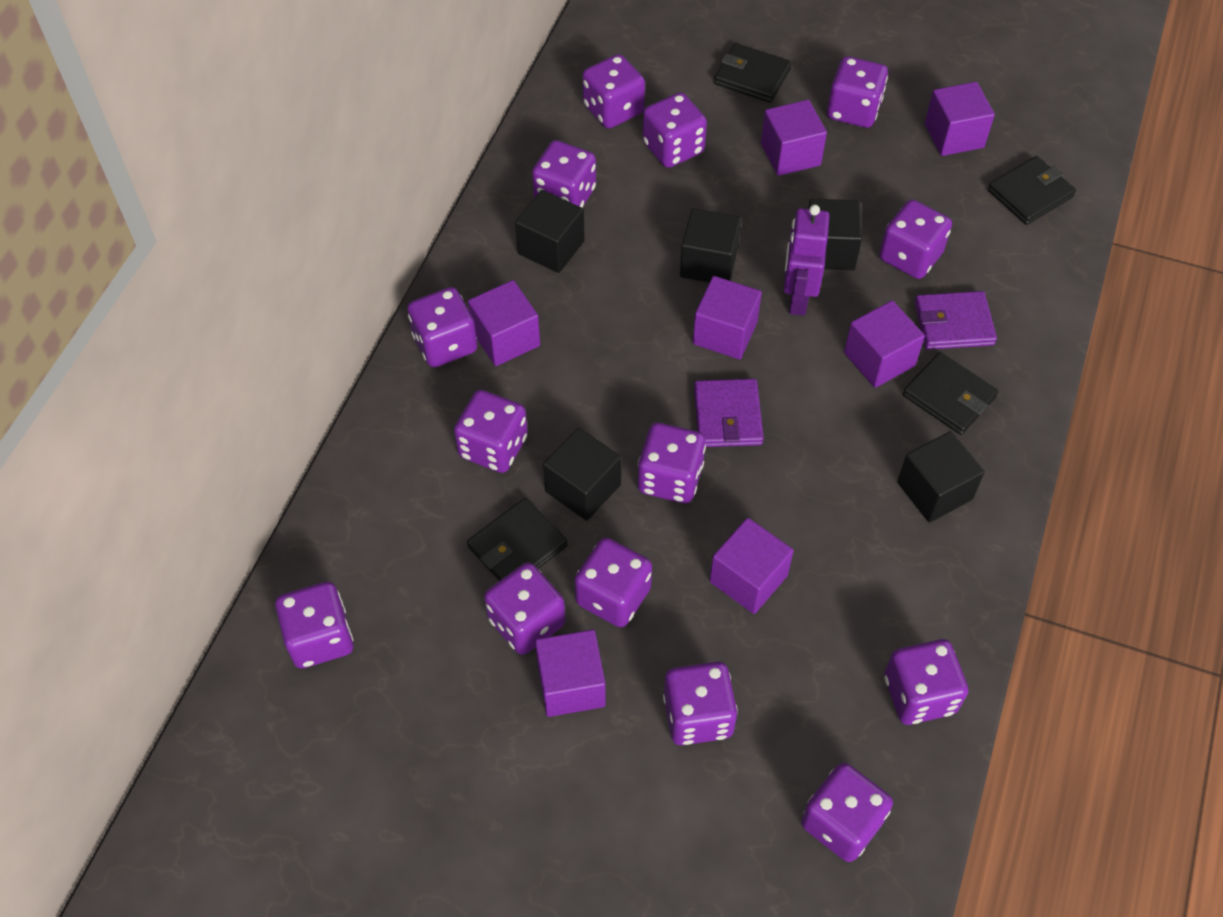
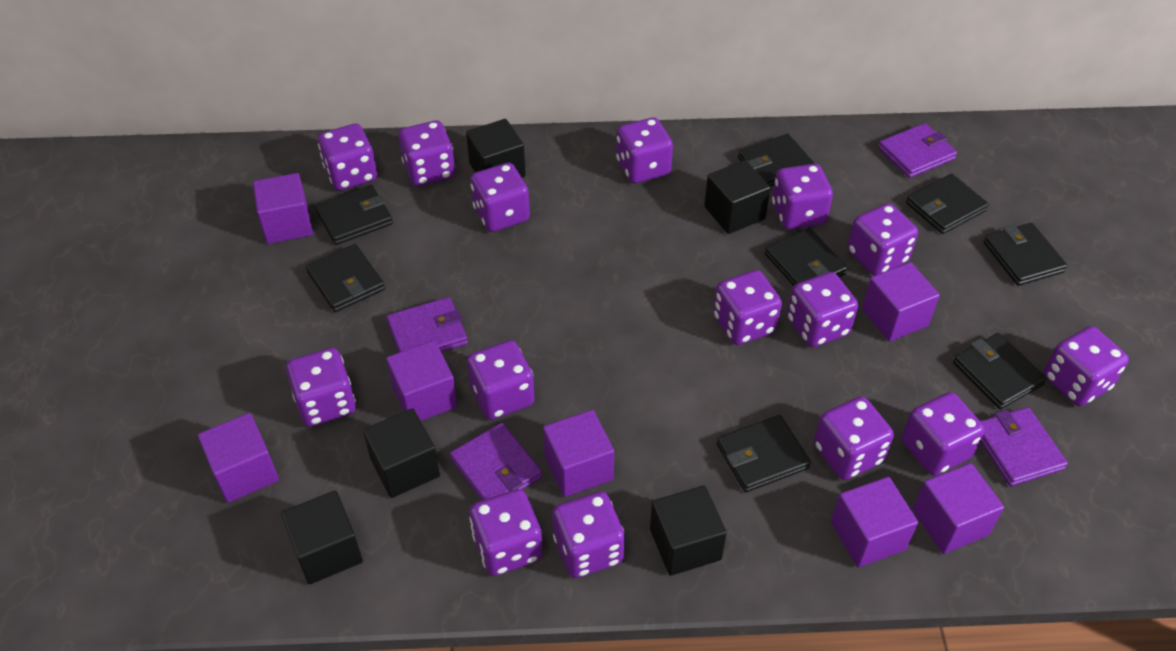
black wallet: [467,498,568,581] [714,43,792,103] [903,352,999,435] [988,156,1076,225] = 4 -> [306,244,385,312] [315,185,393,245] [717,415,811,492] [738,134,815,187] [765,228,847,286] [906,174,989,234] [953,333,1047,409] [984,223,1067,286] = 8
purple dice: [275,581,353,668] [407,287,477,367] [454,390,528,473] [484,562,565,655] [532,140,596,207] [574,537,652,627] [582,54,645,129] [638,423,706,503] [642,92,707,168] [663,662,738,745] [801,763,893,862] [827,56,888,128] [879,199,952,279] [884,639,968,725] = 14 -> [286,348,356,427] [318,124,377,191] [399,120,455,186] [467,340,535,420] [469,489,543,576] [470,163,530,232] [552,491,625,578] [616,118,673,183] [713,270,782,345] [772,164,833,230] [787,272,858,347] [814,396,894,480] [847,203,918,276] [902,392,985,475] [1044,326,1129,406] = 15
purple robot: [784,205,830,316] = 1 -> none = 0
purple wallet: [694,379,764,447] [915,291,997,350] = 2 -> [387,297,468,352] [450,423,542,500] [878,123,957,178] [980,407,1068,486] = 4

